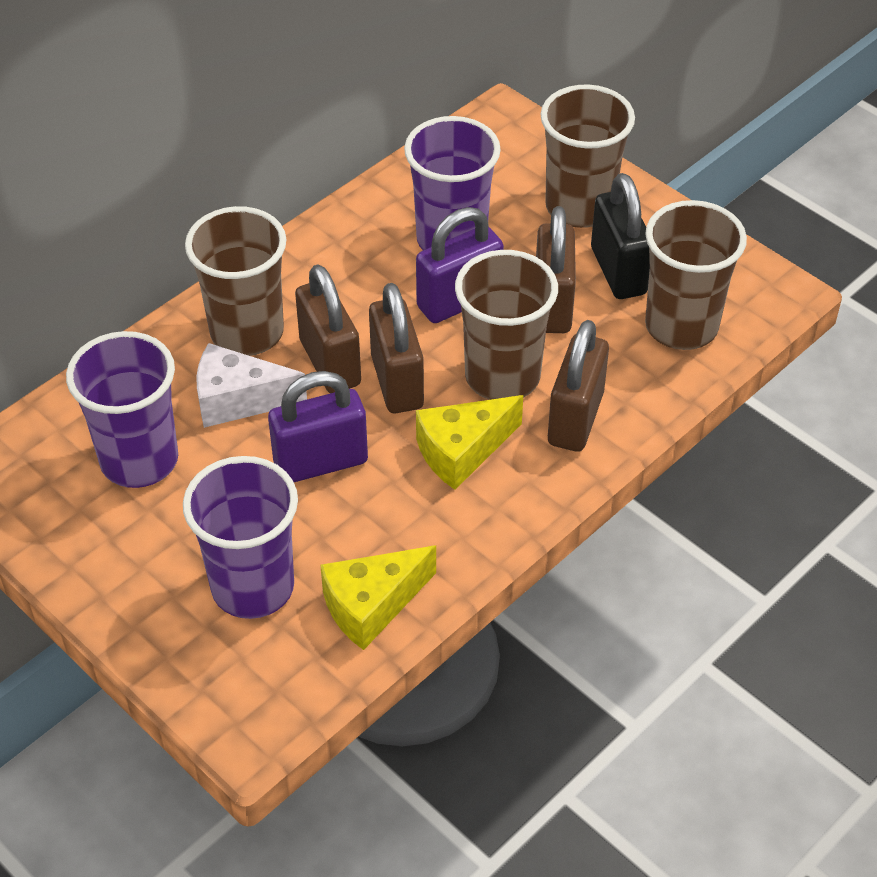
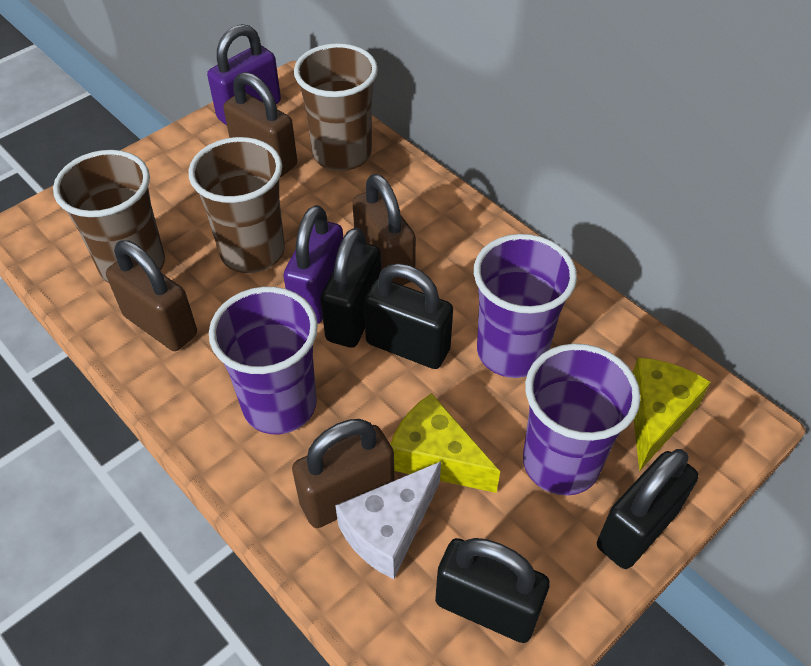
black padlock: [591,173,650,299] = 1 -> [321,228,381,348] [364,263,453,369] [435,538,550,643] [597,449,698,569] = 4
brown cup: [185,206,286,356] [455,250,558,400] [540,84,635,228] [645,200,747,350] = 4 -> [53,150,165,283] [188,137,285,273] [294,43,378,171] = 3

